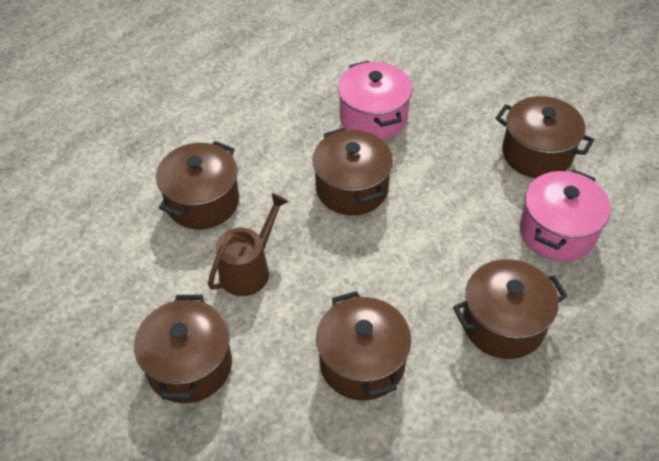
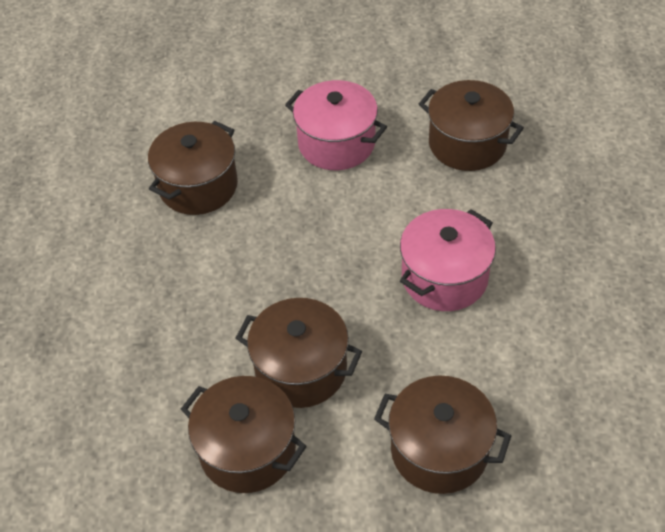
brown pot: [134,295,232,403] [156,141,239,229] [312,128,393,215] [316,291,411,401] [453,259,568,359] [496,96,594,178] = 6 -> [148,121,238,215] [181,376,307,493] [236,298,362,408] [374,376,511,494] [419,80,524,171] = 5
brown watering can: [208,193,289,296] = 1 -> none = 0

